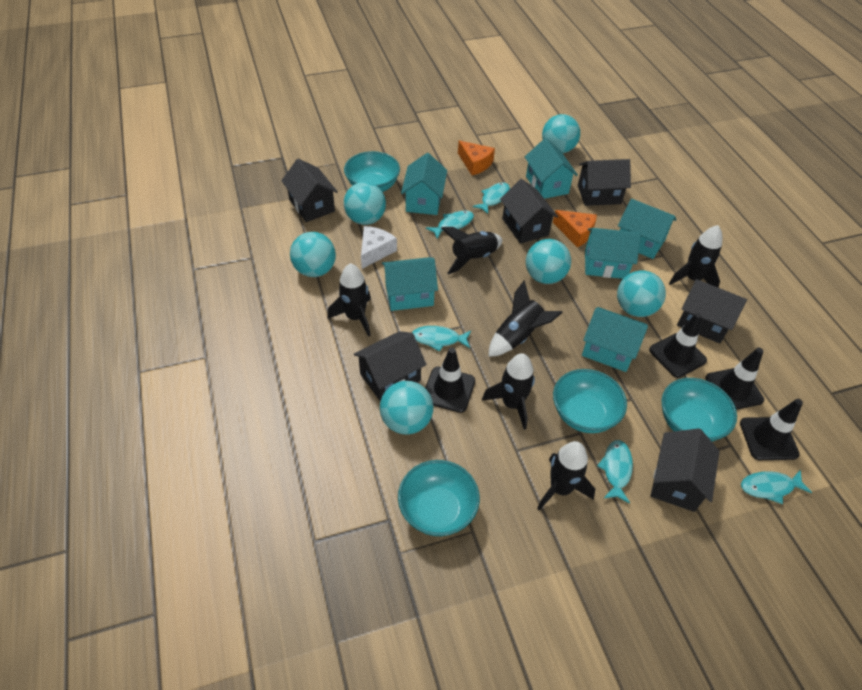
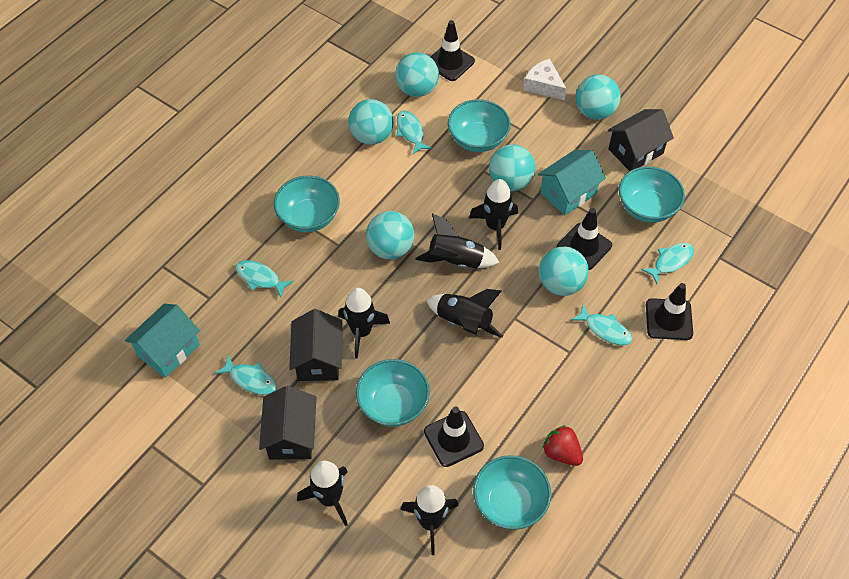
black house: [281,159,338,222] [354,331,427,401] [500,179,558,244] [578,159,631,206] [651,428,720,512] [677,279,747,344] = 6 -> [259,386,316,459] [289,309,342,381] [608,109,674,171] = 3
orange cheese: [458,140,495,175] [553,210,597,248] = 2 -> none = 0
red strawberry: none = 0 -> [542,425,583,466] = 1
turquoise bowl: [344,151,400,192] [398,460,480,536] [553,369,627,433] [661,378,737,441] = 4 -> [274,176,340,232] [356,359,430,427] [448,99,510,152] [473,455,551,530] [619,166,685,223] = 5
turquoise house: [382,257,438,311] [401,153,447,215] [525,138,578,199] [582,307,648,372] [585,228,641,279] [618,199,677,259] = 6 -> [125,304,200,378] [538,150,606,215] = 2

